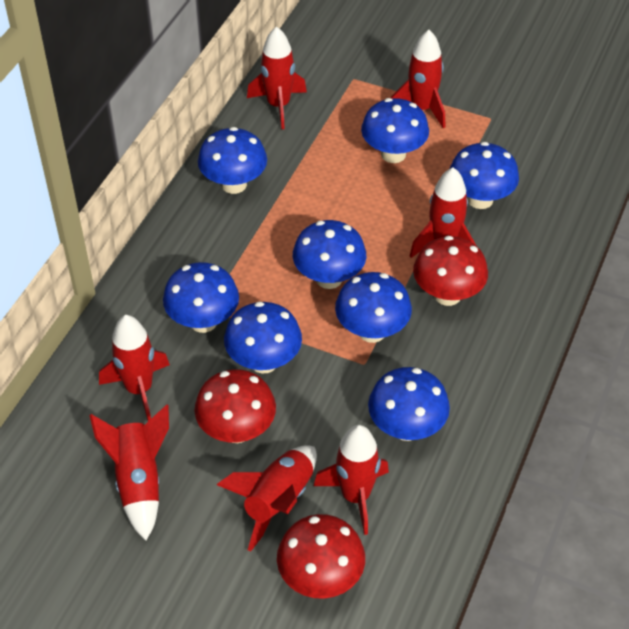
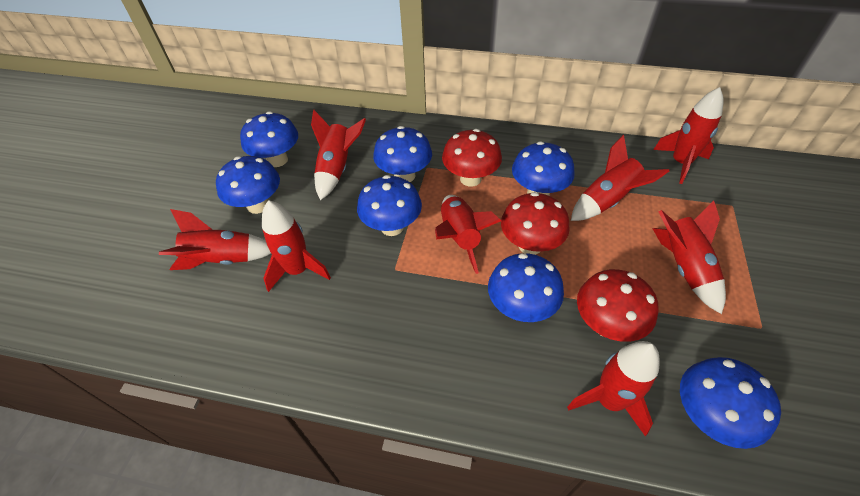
blue mushroom: [163,262,239,333] [198,127,267,194] [224,301,302,374] [293,220,366,289] [335,272,412,343] [361,98,429,163] [368,367,450,441] [450,142,519,209] = 8 -> [216,156,280,214] [240,111,298,167] [357,175,422,236] [373,126,432,182] [488,253,564,322] [512,141,575,196] [680,357,781,449] = 7
red rocket: [89,405,169,540] [99,315,170,421] [217,445,317,552] [247,26,307,129] [314,425,389,535] [391,30,445,128] [410,167,476,258] = 7 -> [159,209,271,270] [262,200,331,292] [311,110,366,200] [435,195,501,274] [567,341,660,436] [571,135,670,221] [652,201,726,314] [653,87,724,184] = 8

